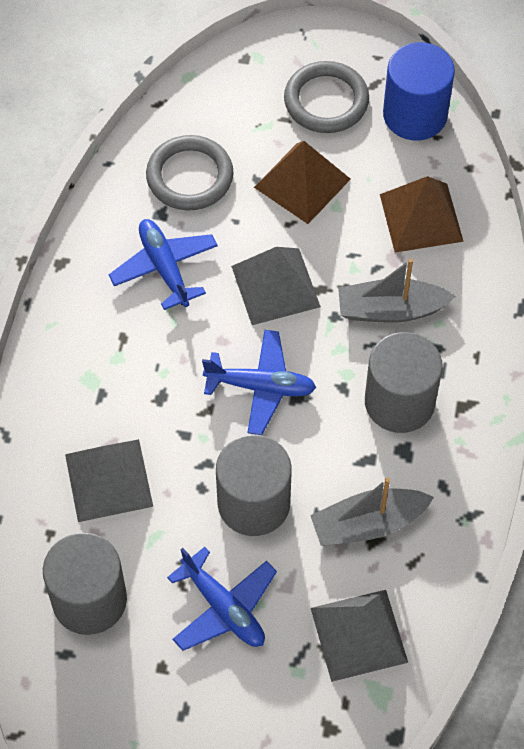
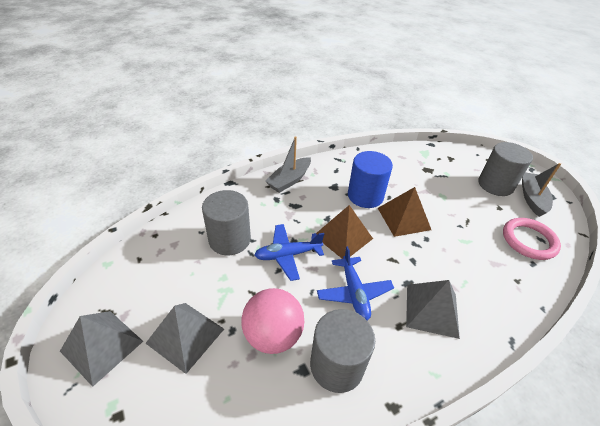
blue plane: [109,219,218,310] [167,547,277,651] [202,330,316,435] = 3 -> [254,224,324,281] [317,246,394,321] = 2
grey ring: [146,135,234,211] [284,61,369,133] = 2 -> none = 0
pink ball: none = 0 -> [241,288,304,354] = 1
pink ring: none = 0 -> [503,218,561,260] = 1

